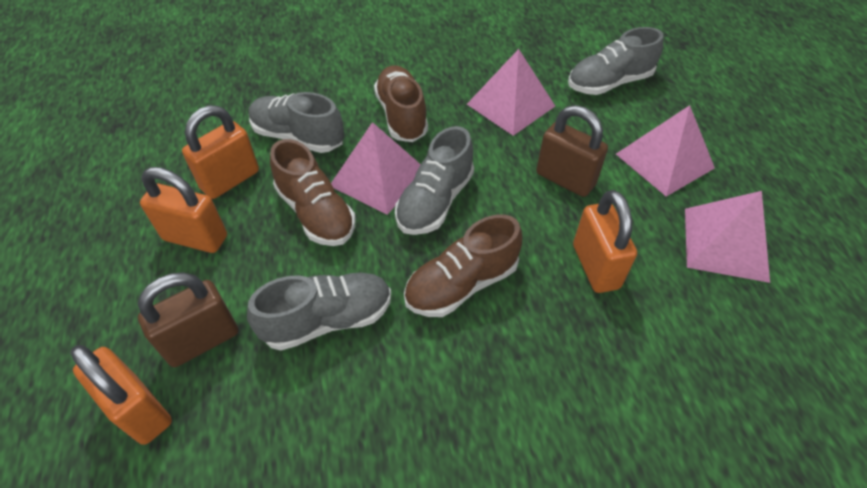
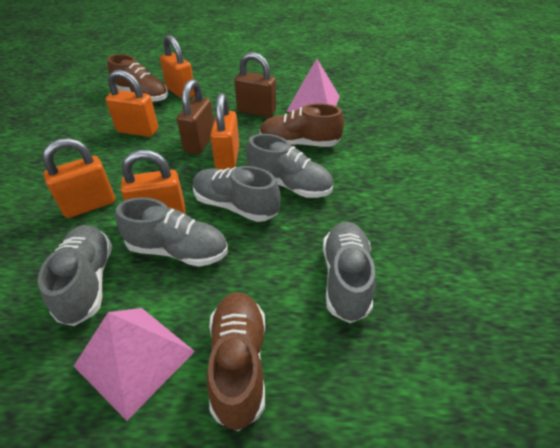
grey shoe: [247,273,391,350] [249,92,344,153] [395,126,474,235] [568,27,663,95] = 4 -> [38,225,112,326] [115,197,228,267] [193,166,281,222] [246,134,333,198] [323,222,376,323] = 5
orange padlock: [70,345,172,445] [140,167,227,253] [182,105,259,199] [573,190,637,293] = 4 -> [42,138,115,218] [105,70,158,137] [121,150,186,214] [160,35,195,99] [210,93,239,170] = 5
pink pyramid: [331,122,421,215] [467,49,555,136] [616,105,715,197] [685,191,770,283] = 4 -> [74,308,195,421] [286,59,340,112] = 2

